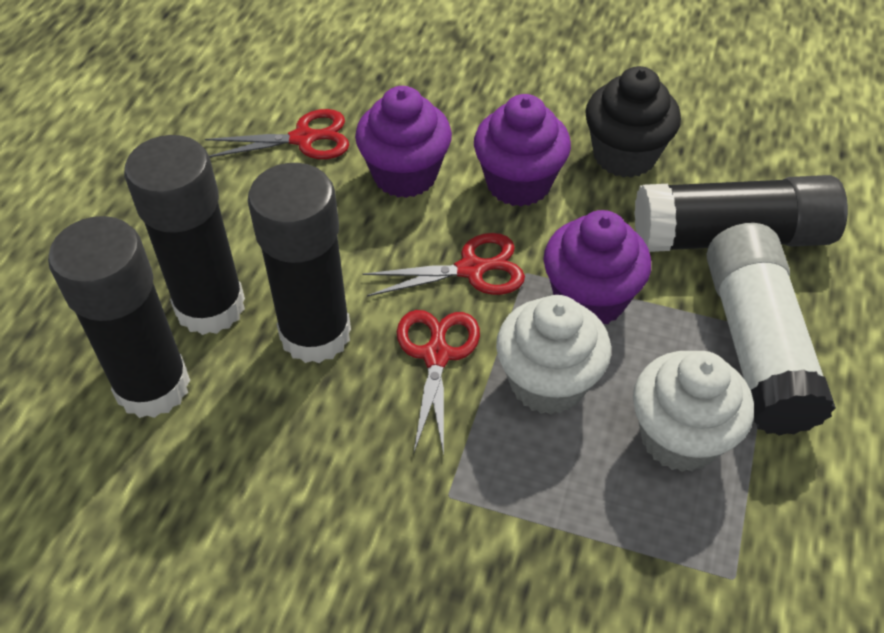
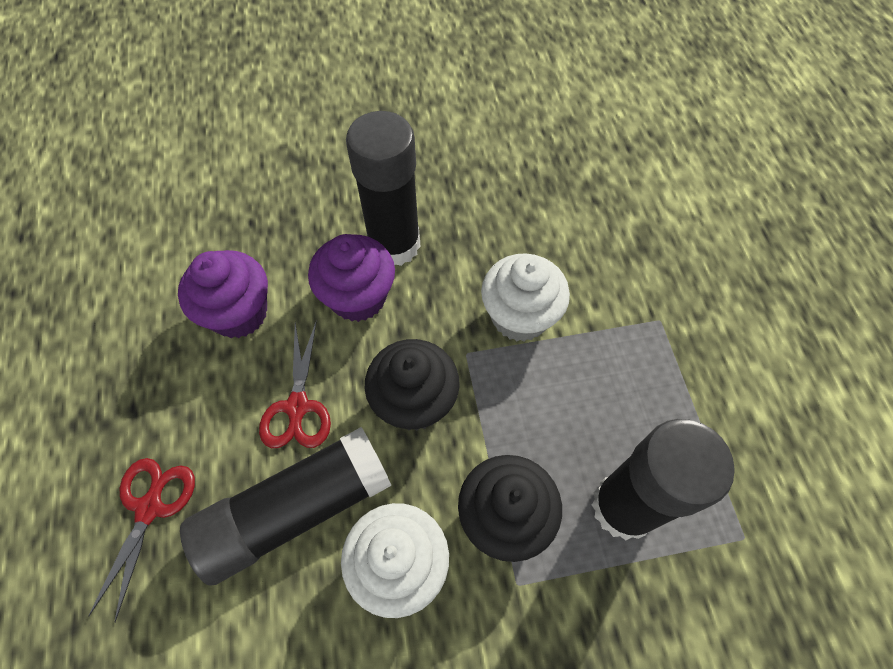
black cupcake: [585,66,681,178] = 1 -> [365,339,460,430] [458,455,562,562] = 2
black glue stick: [48,216,190,418] [124,135,245,335] [248,163,351,363] [634,175,848,252] = 4 -> [180,427,392,586] [346,111,421,266] [592,419,735,540] = 3
purple cupcake: [355,86,452,198] [474,94,571,206] [544,210,651,324] = 3 -> [178,250,268,338] [308,234,395,322] = 2
red scissors: [205,109,349,159] [363,233,525,297] [397,310,480,455] = 3 -> [88,458,195,623] [259,320,331,448] = 2
white glue stick: [707,223,836,435] = 1 -> none = 0

